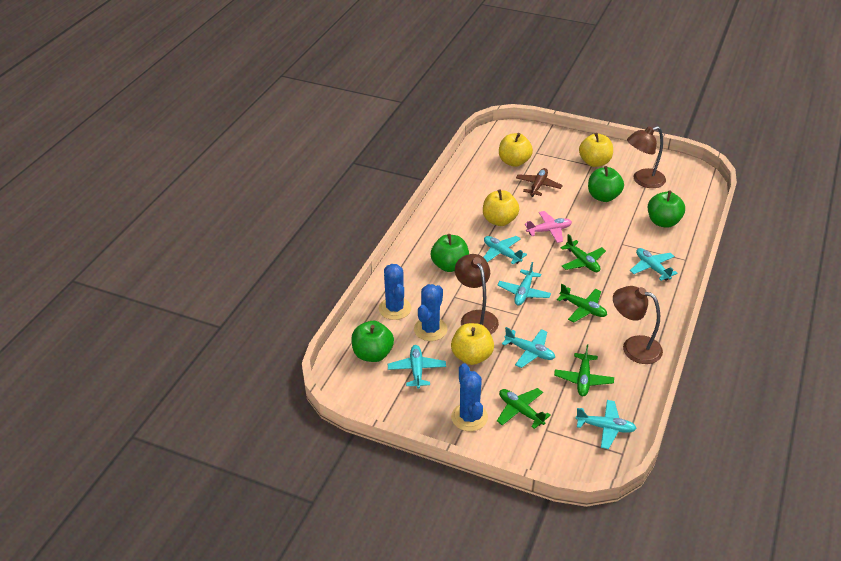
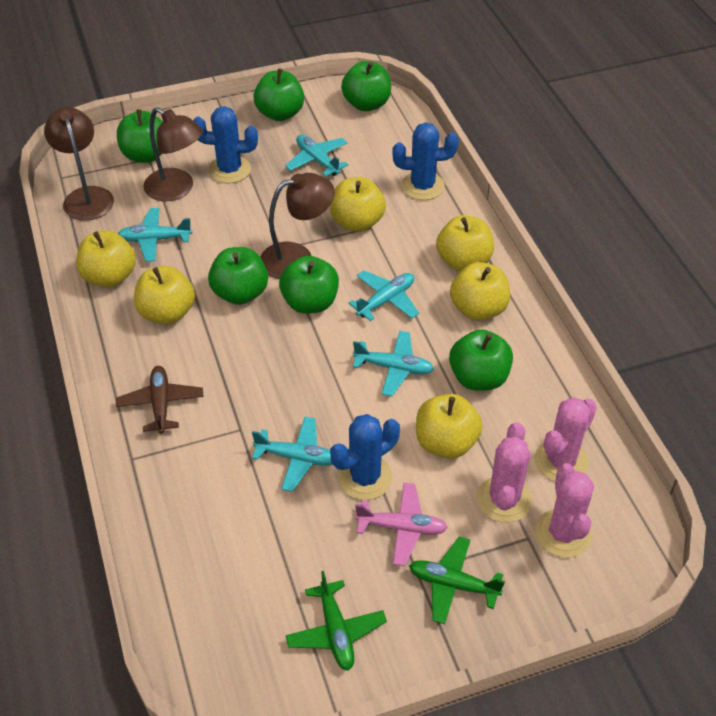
green apple: [351,321,394,362] [431,234,469,272] [588,166,624,202] [648,190,685,228] = 4 -> [117,109,163,163] [208,247,268,305] [253,68,304,121] [279,256,339,314] [341,61,391,111] [449,329,513,391] = 6
green plane: [497,388,551,429] [554,344,614,396] [557,284,607,322] [560,234,606,272] = 4 -> [285,571,387,671] [409,536,505,624] = 2
pink cactus: none = 0 -> [477,422,532,523] [535,397,597,481] [535,463,594,558] = 3
turquoise plane: [388,345,446,389] [483,236,527,265] [497,262,551,305] [502,327,555,368] [575,400,637,449] [630,248,678,281] = 6 -> [118,208,192,262] [252,417,333,492] [285,135,348,177] [348,270,419,321] [353,331,434,396] = 5
yellow apple: [451,323,494,365] [483,189,519,226] [499,133,533,167] [579,133,613,167] = 4 -> [76,230,136,288] [134,266,195,324] [330,177,386,232] [416,394,483,459] [436,215,494,271] [450,262,510,321] = 6

